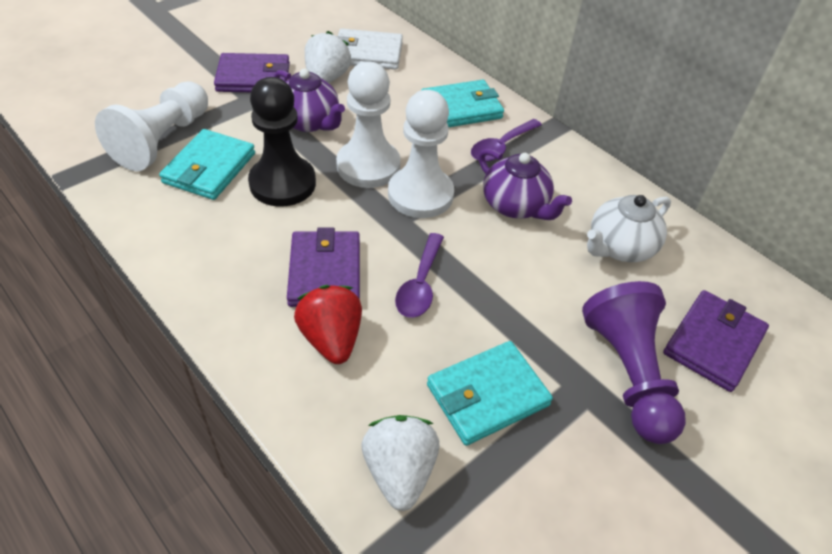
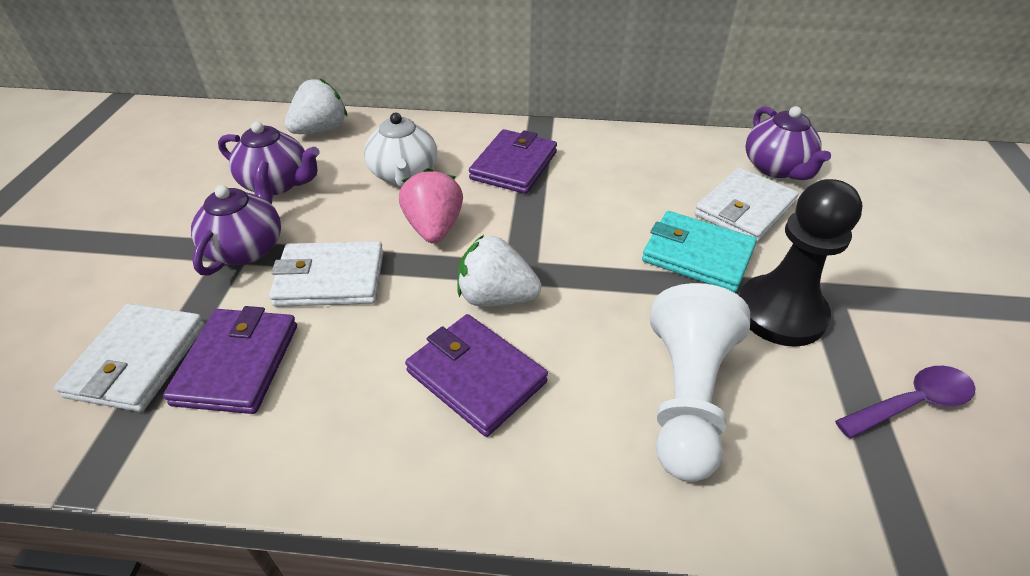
pink strawberry: none = 0 -> [399,168,463,243] = 1
purple pawn: [582,281,686,444] = 1 -> none = 0
purple spoon: [395,233,444,318] [471,119,542,162] = 2 -> [835,366,976,439] = 1
purple teapot: [274,69,345,132] [479,148,572,220] = 2 -> [191,160,281,275] [218,122,320,195] [745,106,831,180] = 3
red strawberry: [294,285,362,364] = 1 -> none = 0
turquoise wallet: [159,129,255,200] [421,80,504,127] [427,341,553,446] = 3 -> [642,211,757,292] = 1
white pawn: [95,81,208,171] [336,61,401,188] [388,90,454,218] = 3 -> [650,283,750,482] = 1
white wallet: [337,29,403,70] = 1 -> [54,303,205,412] [269,241,384,307] [695,167,799,243] = 3

